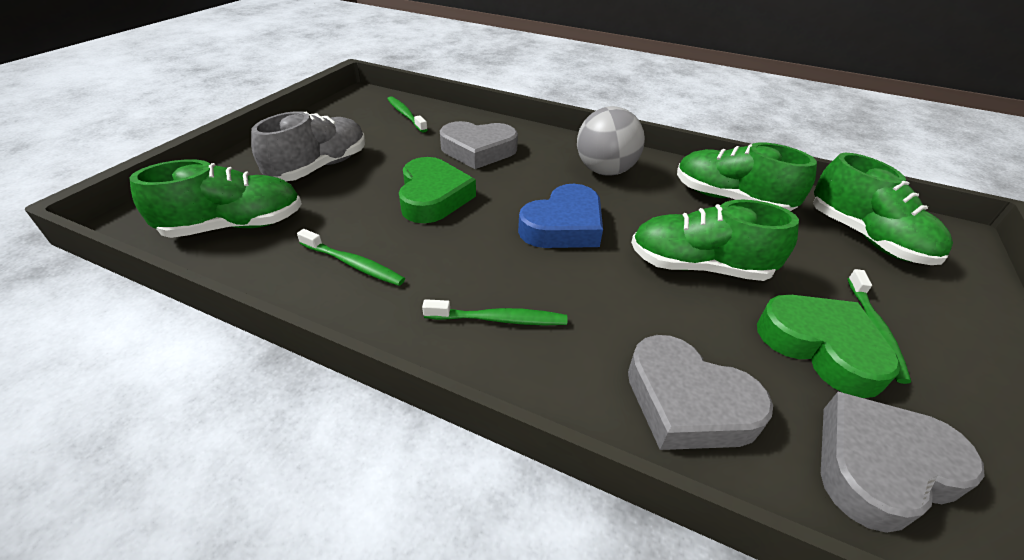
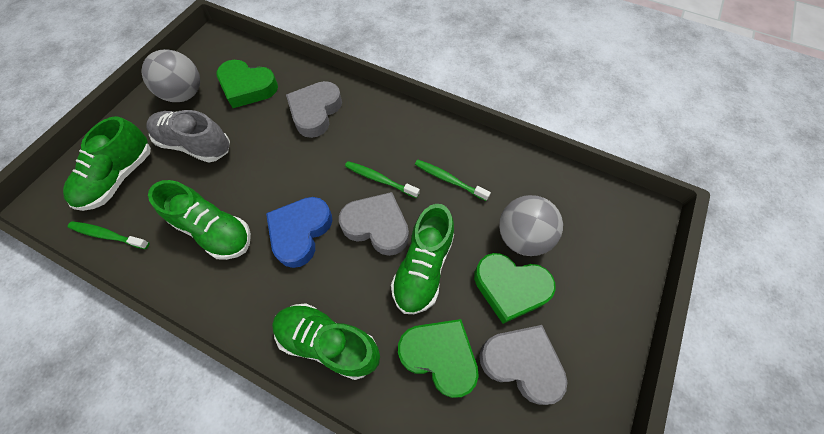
green heart: [399,157,476,223] [757,295,901,398] = 2 -> [217,60,278,108] [398,319,479,398] [474,253,556,324] = 3
green toothbrush: [297,229,405,286] [387,96,428,133] [422,299,567,325] [848,269,911,384] = 4 -> [68,221,150,249] [345,161,420,198] [415,160,491,201] = 3
grey ball: [577,106,645,176] = 1 -> [141,49,200,102] [499,195,563,256] = 2

